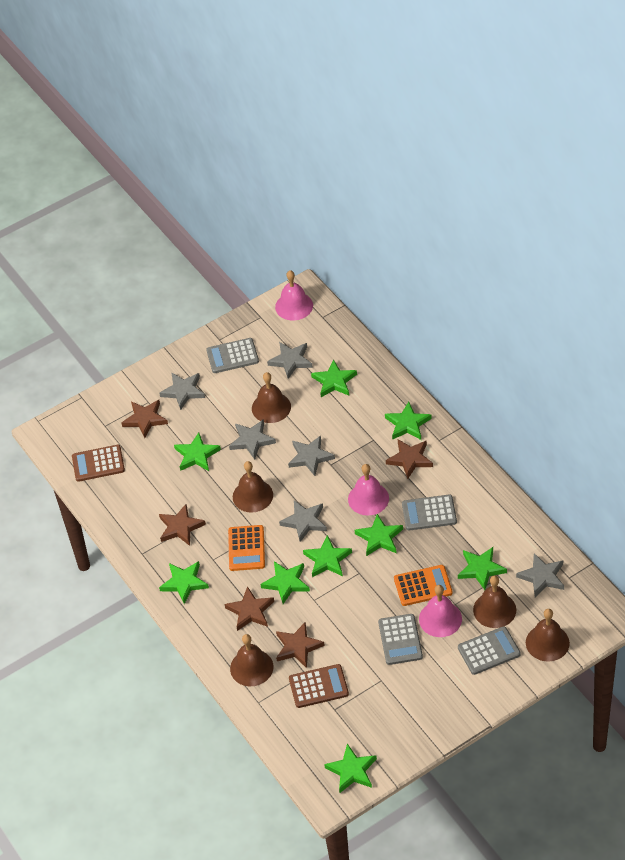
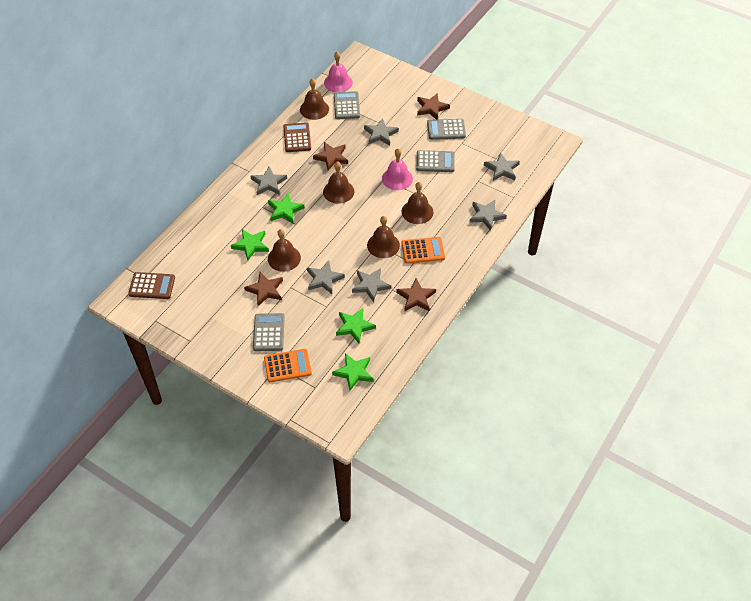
brown star: [122,400,168,438] [159,504,206,546] [225,586,274,631] [276,622,325,668] [386,439,433,479] = 5 -> [244,272,283,306] [313,142,348,170] [396,278,436,312] [417,93,450,120] = 4
green star: [159,561,209,604] [174,433,221,471] [260,561,310,604] [303,535,352,577] [311,359,357,397] [324,744,377,793] [355,514,403,556] [385,402,432,440] [458,547,507,590] = 9 -> [231,229,269,260] [268,193,305,223] [332,353,374,391] [336,308,376,343] = 4
pink bell: [275,270,313,321] [348,464,389,516] [419,585,462,637] = 3 -> [324,52,353,92] [382,148,413,190] = 2

